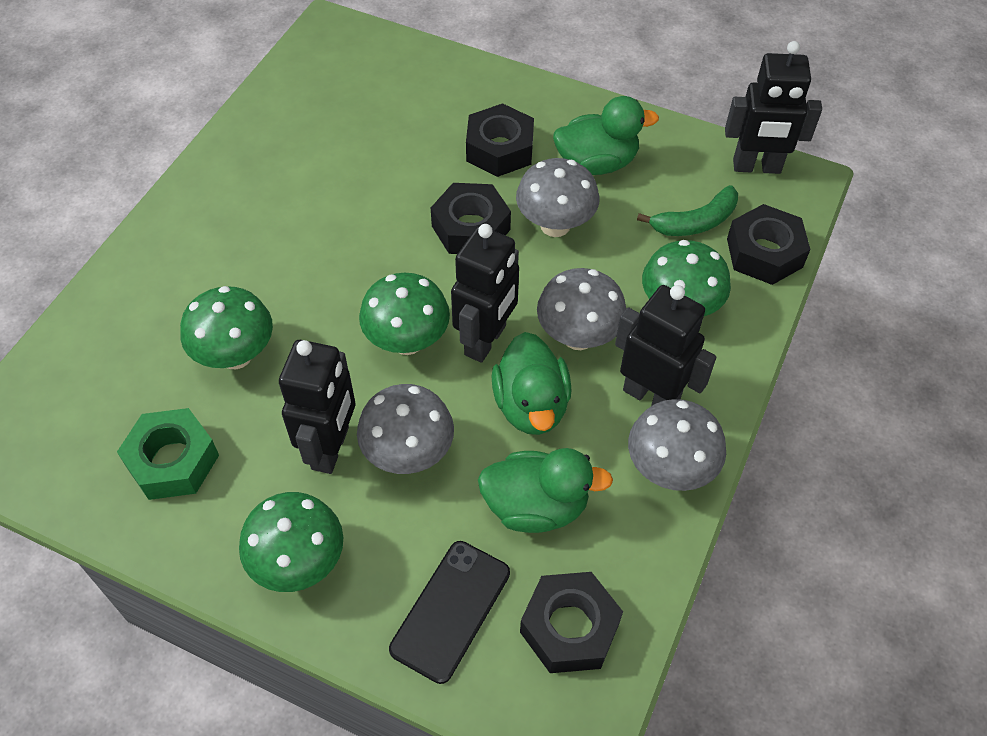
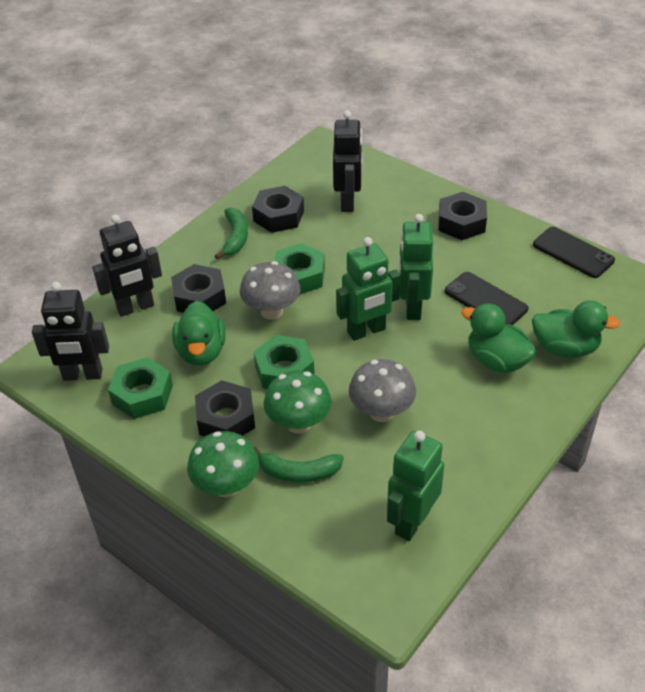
black phone: [389,541,510,684] = 1 -> [445,272,528,325] [533,227,615,278] = 2
black robot: [279,340,356,474] [451,224,519,363] [615,285,716,406] [725,41,822,174] = 4 -> [32,282,109,381] [92,214,162,317] [333,110,362,212] = 3
green banana: [637,185,738,236] = 1 -> [215,208,248,260] [253,447,344,482] = 2
green mushroom: [180,286,273,369] [239,492,343,592] [359,273,450,355] [642,240,731,316] = 4 -> [187,431,259,497] [264,370,332,434] = 2
green nut: [117,408,219,500] = 1 -> [108,357,173,419] [254,335,315,389] [274,243,325,295] = 3
green robot: none = 0 -> [336,237,401,341] [387,431,444,541] [399,214,433,320] = 3
grey mushroom: [357,384,454,474] [516,158,599,237] [537,268,626,350] [628,399,726,491] = 4 -> [240,261,300,320] [349,359,416,422] = 2

